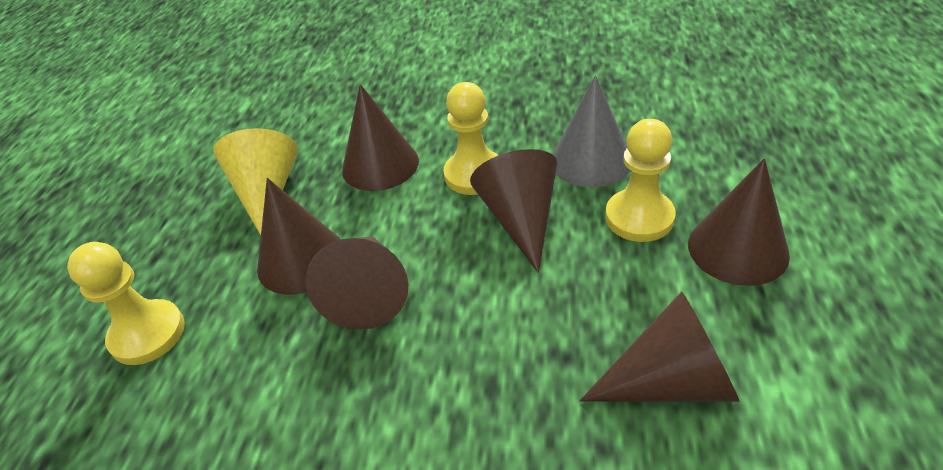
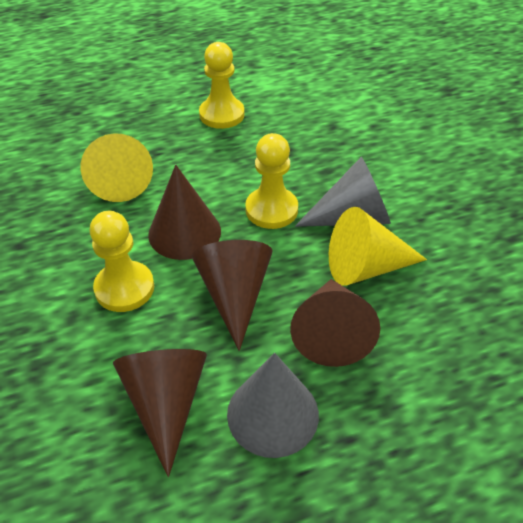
brown cone: [257,178,341,295] [305,236,409,330] [342,84,419,191] [470,149,557,273] [580,291,740,402] [688,158,790,286] = 6 -> [113,349,207,477] [148,165,221,260] [192,240,273,351] [290,279,380,367] = 4
grey cone: [552,75,630,188] = 1 -> [227,353,319,458] [295,157,391,227] = 2
yellow cone: [213,128,298,235] = 1 -> [81,133,153,202] [329,207,427,286] = 2

